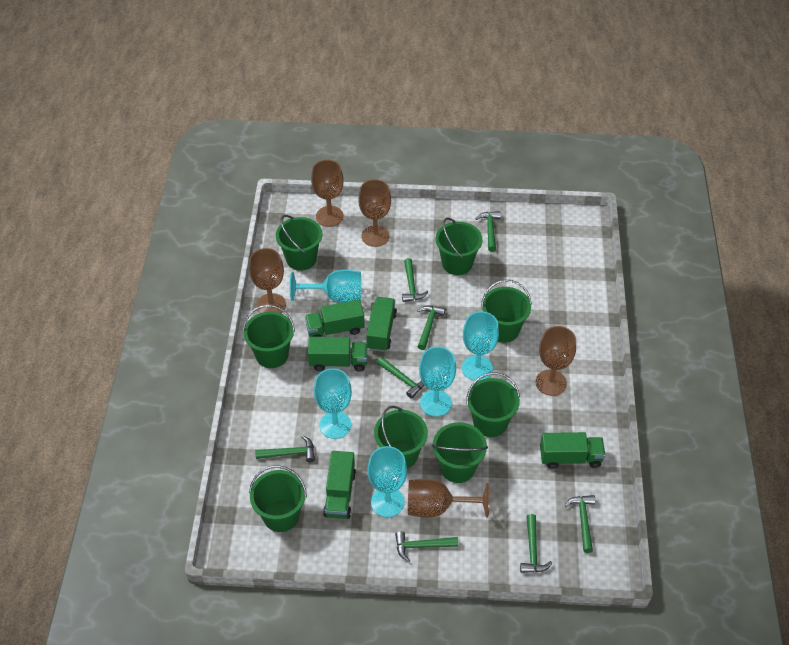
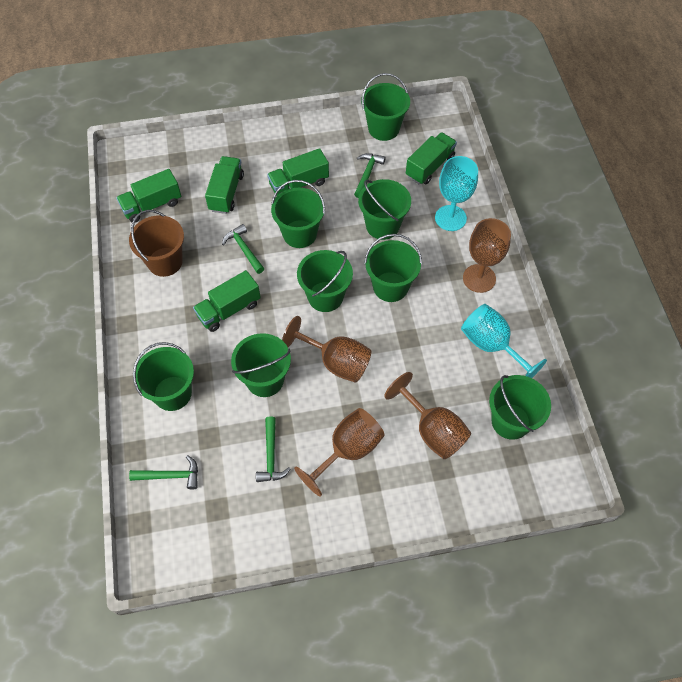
brown bucket: none = 0 -> [129,210,184,277] = 1
brown goblet: [249,248,286,313] [311,160,344,227] [358,179,391,247] [408,479,490,518] [535,326,576,396] = 5 -> [282,316,371,383] [294,408,385,497] [384,372,471,459] [463,218,511,293] = 4
green hammer: [255,435,315,462] [376,356,424,399] [395,531,458,562] [402,258,428,302] [417,306,446,350] [475,211,501,252] [520,514,552,573] [565,495,595,553] = 8 -> [129,455,198,490] [222,224,265,274] [256,416,291,482] [354,153,386,198] = 4
turquoise goblet: [290,270,362,303] [314,368,352,439] [368,446,407,517] [419,347,456,417] [462,311,499,381] = 5 -> [435,156,478,231] [461,304,547,378] = 2

